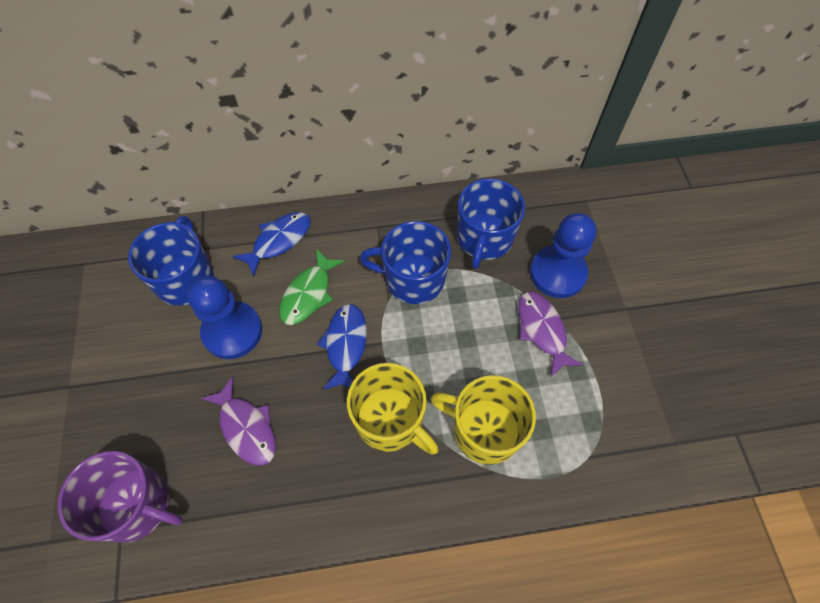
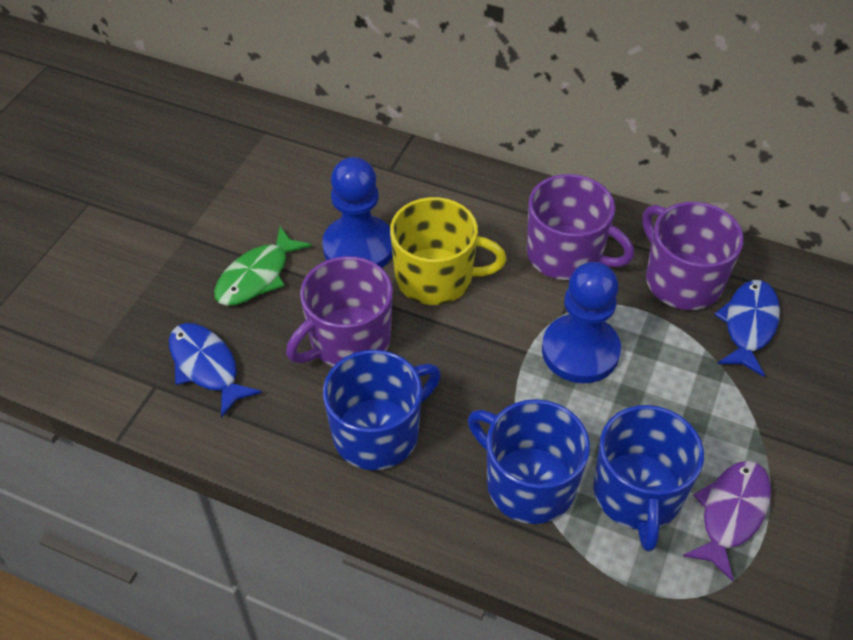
purple fish: [201,376,276,466] [518,291,583,377] = 2 -> [683,461,771,582] = 1
purple mug: [58,451,183,542] = 1 -> [286,256,393,367] [527,174,634,280] [642,202,744,310] = 3
yellow mug: [347,363,439,455] [431,375,536,465] = 2 -> [390,197,507,305] = 1

